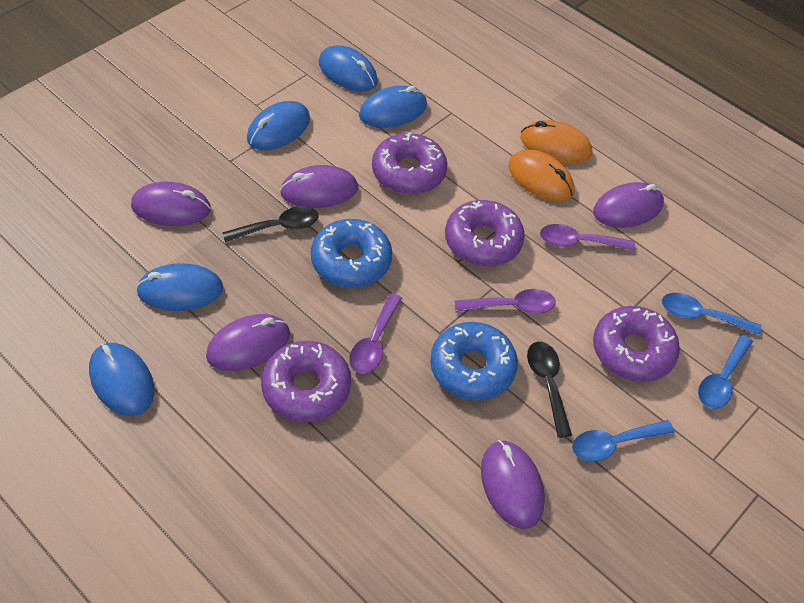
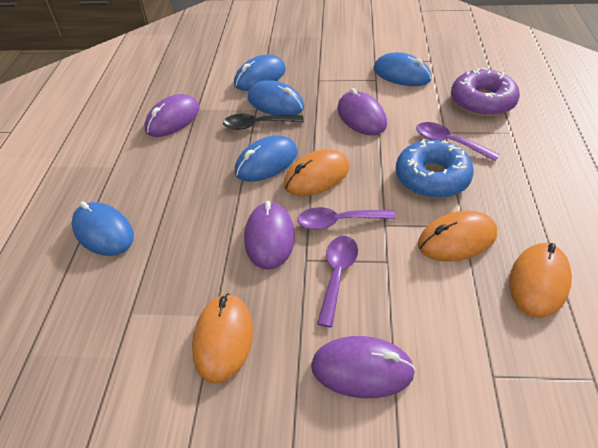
black spoon: [222,206,318,242] [527,342,572,438] = 2 -> [223,114,304,130] = 1
blue donut: [311,219,392,288] [430,322,518,401] = 2 -> [396,139,474,198] = 1
blue spoon: [572,420,674,461] [662,293,761,335] [698,334,753,409] = 3 -> none = 0
orange mouse: [508,149,574,202] [521,120,592,164] = 2 -> [192,293,253,384] [284,149,350,196] [418,211,497,262] [509,243,572,318] = 4
purple donut: [261,341,351,422] [372,132,447,195] [445,200,525,267] [593,306,680,382] = 4 -> [451,68,520,117] = 1
purple mouse: [131,182,211,226] [206,314,290,371] [280,165,358,208] [481,440,545,529] [593,182,664,228] = 5 -> [144,94,200,137] [244,201,295,270] [311,336,416,398] [337,88,387,135] = 4

